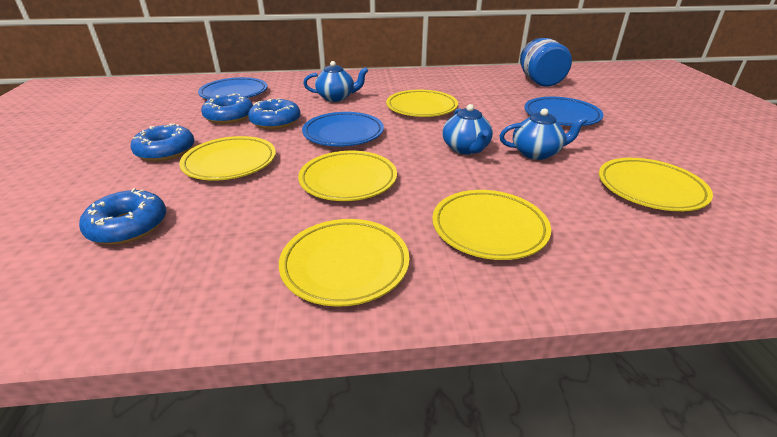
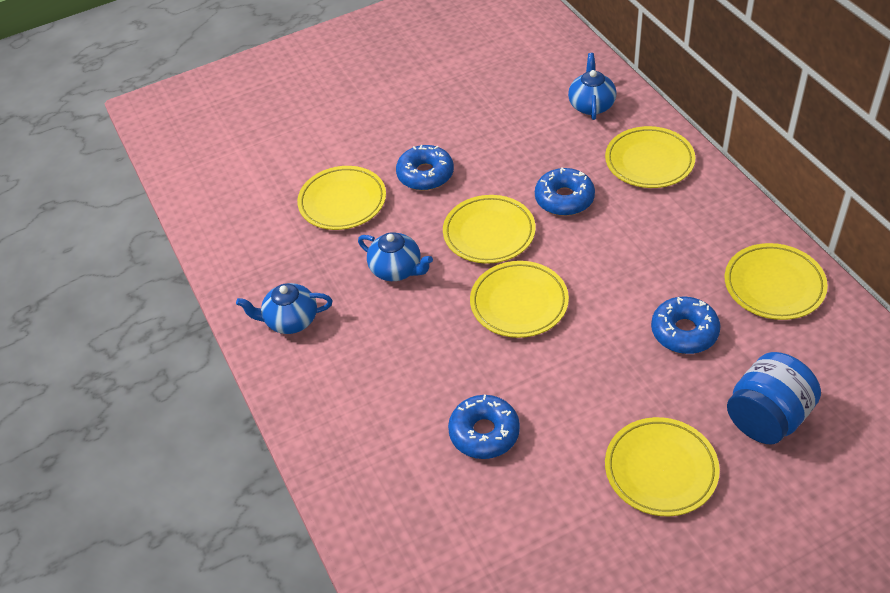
blue plate: [198,77,268,100] [302,112,384,147] [524,97,603,126] = 3 -> none = 0

